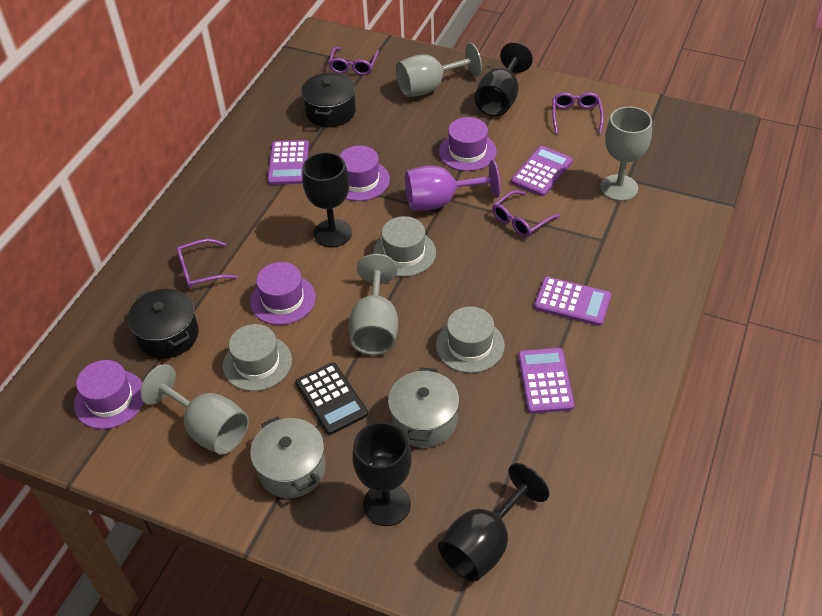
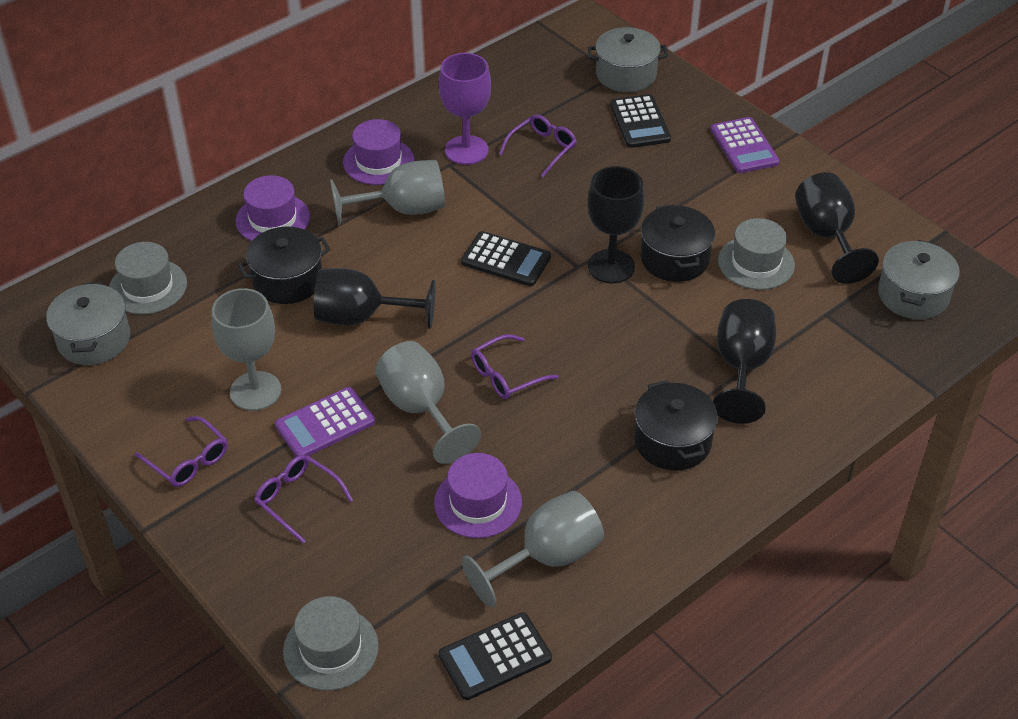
black calculator: [295,362,368,435] = 1 -> [439,612,552,700] [461,231,551,286] [610,94,671,148] = 3
black pot: [128,289,199,359] [301,72,356,127] = 2 -> [238,227,331,304] [634,380,718,470] [640,204,715,282] = 3
grey pot: [250,416,326,498] [388,368,459,448] = 2 -> [46,282,130,365] [588,27,668,92] [878,240,960,319] = 3
purple calculator: [267,140,309,185] [511,146,573,196] [518,348,575,413] [534,277,611,326] = 4 -> [275,387,375,457] [711,117,780,173] = 2
purple hat: [74,360,144,429] [250,262,316,325] [339,145,390,201] [439,117,497,171] = 4 -> [236,175,310,241] [343,119,414,185] [434,453,522,538] = 3

